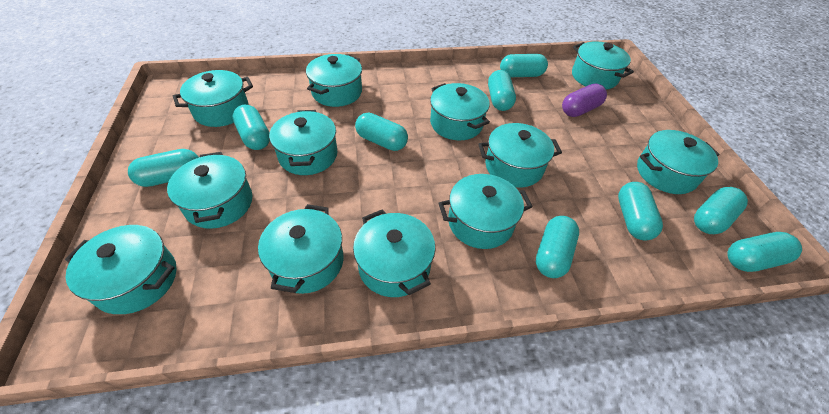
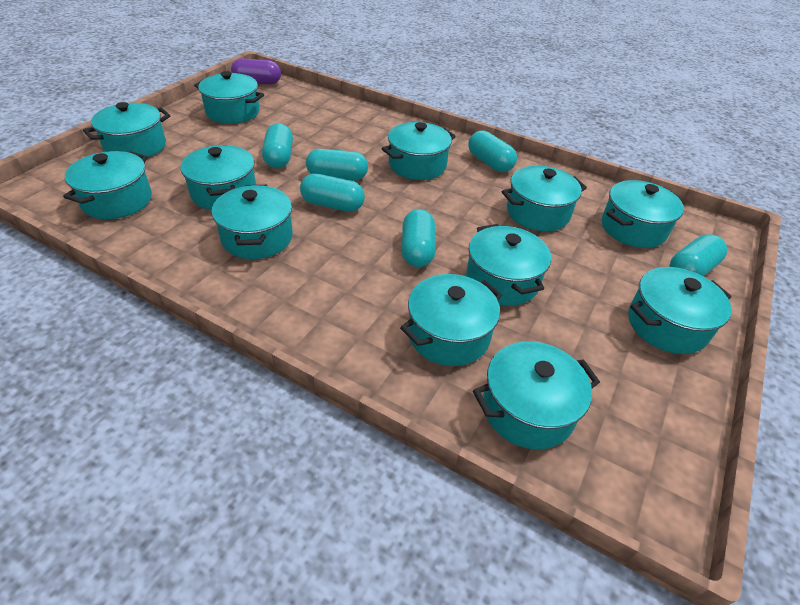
turquoise capsule: [128,149,199,187] [232,105,270,150] [355,113,408,151] [488,70,516,111] [500,54,548,77] [536,216,579,278] [618,182,663,240] [694,187,748,234] [727,232,802,272] = 9 -> [262,123,293,168] [300,173,365,212] [306,149,368,181] [402,209,436,267] [468,130,517,172] [670,234,727,276] = 6

